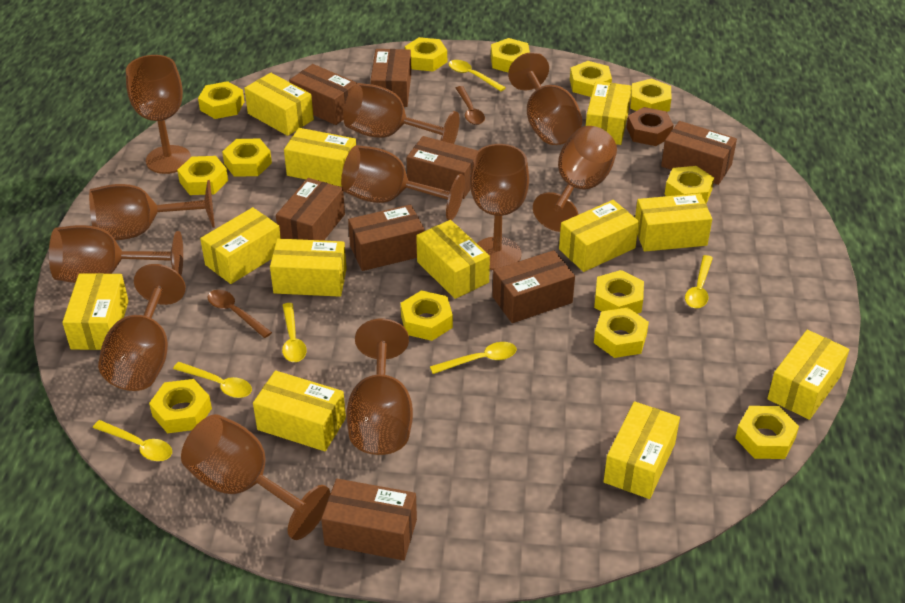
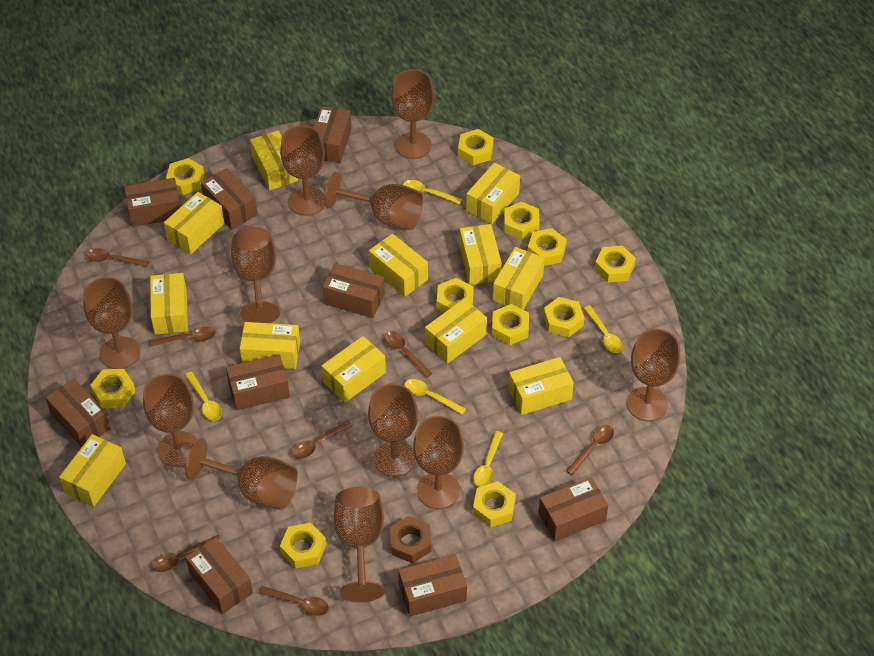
brown box: [276,178,345,241] [289,64,357,125] [321,479,417,561] [348,204,425,271] [370,49,411,107] [407,136,478,199] [492,250,575,323] [661,121,737,185] = 8 -> [45,379,111,447] [124,178,181,227] [186,537,253,614] [201,168,257,229] [226,354,290,410] [314,106,352,163] [323,263,385,318] [398,554,467,617] [538,477,608,542] = 9
brown spoon: [208,290,272,338] [456,86,485,125] = 2 -> [86,248,149,267] [149,326,215,347] [152,535,222,572] [258,586,329,616] [292,420,353,459] [384,331,432,378] [566,425,614,475] = 7
yellow nut: [149,379,212,433] [177,156,228,195] [198,81,244,119] [222,139,272,177] [401,290,453,341] [405,37,447,71] [491,38,530,72] [570,61,612,97] [594,270,644,314] [594,307,649,358] [630,78,671,112] [665,166,714,204] [735,406,799,459] = 13 -> [90,369,136,408] [166,158,204,195] [280,523,326,569] [437,278,474,313] [458,129,494,165] [473,481,516,527] [492,304,529,345] [504,201,540,240] [528,228,567,266] [543,297,584,337] [595,246,636,283] = 11
yellow spoon: [93,420,172,461] [173,362,252,398] [282,303,307,362] [430,342,517,374] [448,60,506,91] [685,255,713,308] = 6 -> [185,371,222,421] [403,180,462,204] [404,379,466,415] [474,431,503,487] [584,305,623,353] = 5

